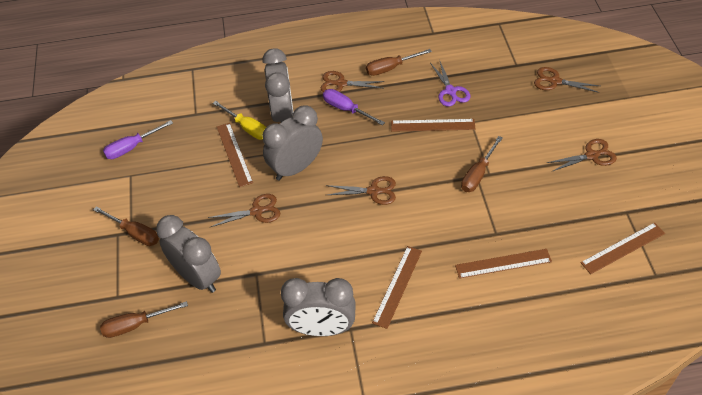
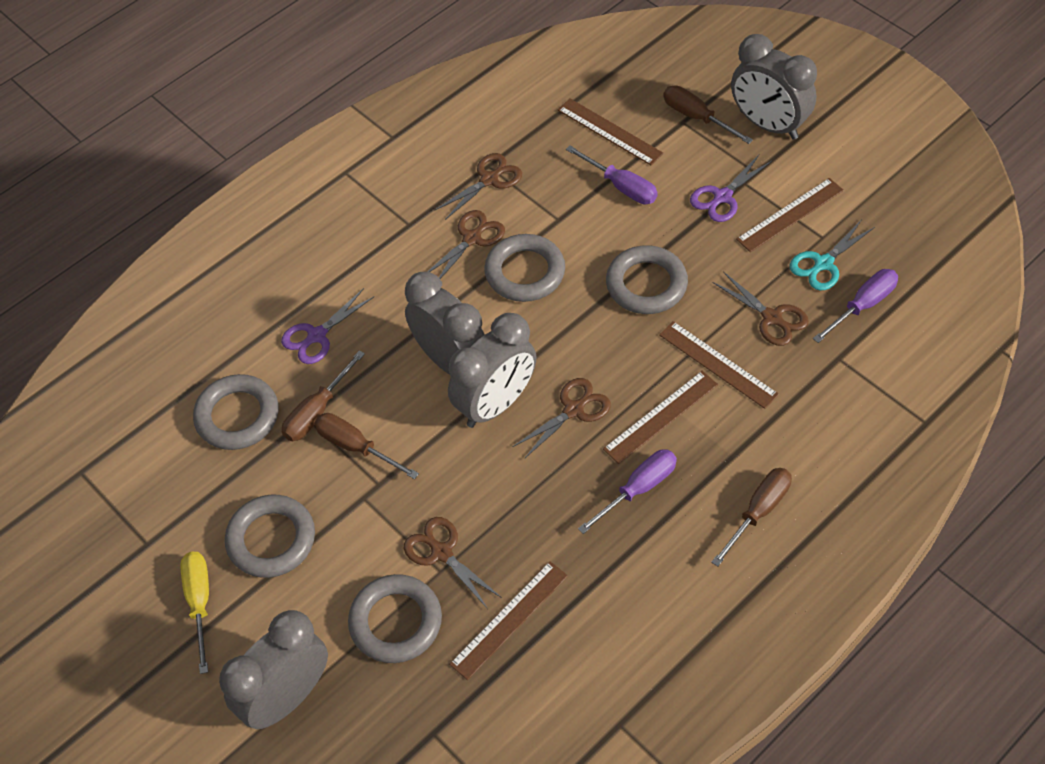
grey ring: none = 0 -> [193,374,278,450] [225,495,315,578] [348,574,442,663] [484,234,565,302] [606,245,688,314] = 5
purple scissors: [430,62,470,107] = 1 -> [281,288,375,364] [690,154,772,222] = 2
purple screwdriver: [103,120,173,159] [323,89,385,125] = 2 -> [566,146,657,204] [578,449,677,534] [813,269,898,343] = 3
turquoise scissors: none = 0 -> [790,219,875,290] = 1

